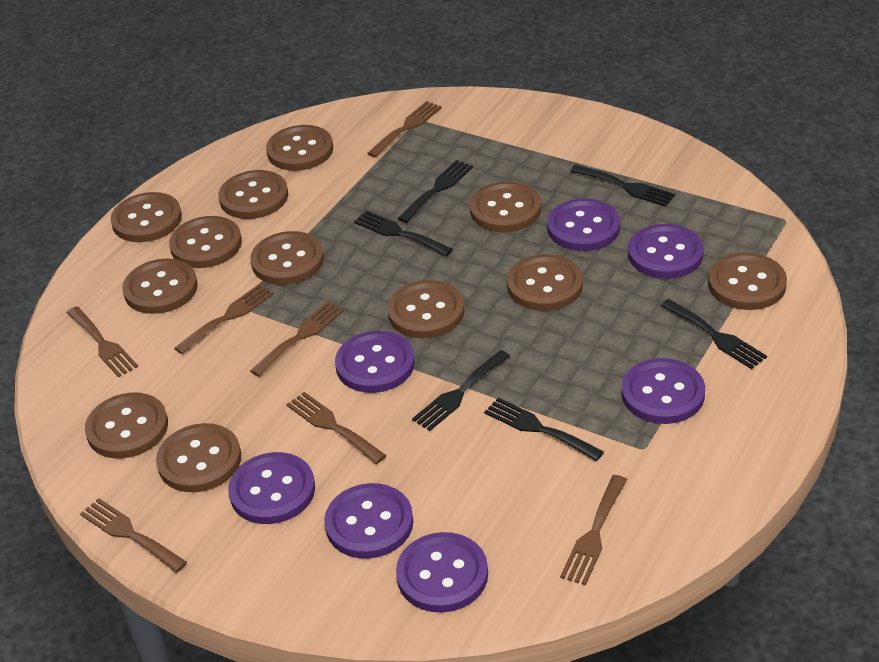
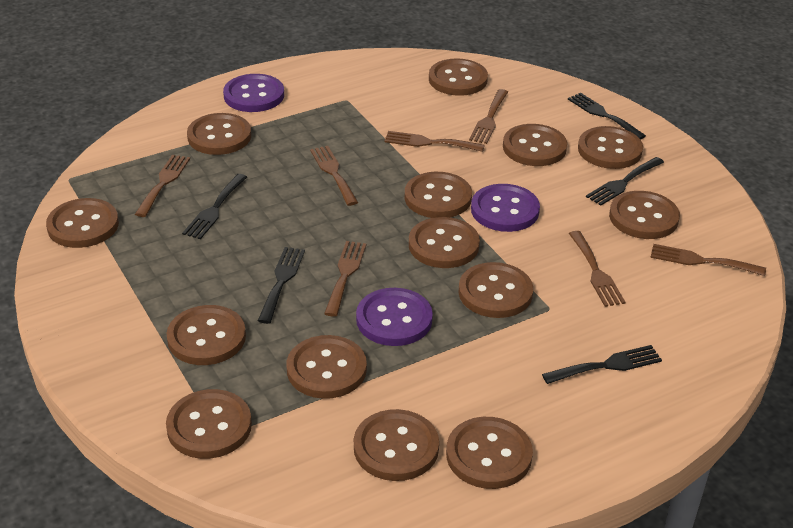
black fork: [354,211,453,256] [397,160,473,223] [412,350,511,431] [484,397,604,461] [570,164,675,207] [660,299,767,369] = 6 -> [182,174,247,239] [258,247,305,324] [542,345,662,384] [568,93,646,140] [586,157,664,206] = 5
brown button: [85,392,168,459] [111,192,182,242] [122,258,198,314] [156,423,241,492] [169,216,242,268] [218,170,288,219] [250,231,324,285] [266,125,333,171] [387,280,464,338] [470,181,541,232] [507,254,583,311] [708,253,787,310] = 12 -> [46,198,119,248] [166,389,252,459] [167,305,246,365] [187,113,251,155] [287,335,367,399] [354,409,439,481] [405,172,472,218] [409,217,480,268] [429,58,488,96] [446,417,533,489] [458,262,533,318] [503,124,567,166] [578,126,643,169] [609,191,680,239] = 14
purple button: [228,452,315,524] [324,483,413,559] [335,331,415,393] [396,532,488,613] [547,199,620,251] [622,358,705,424] [628,224,704,279] = 7 -> [223,74,284,112] [356,288,433,346] [471,184,540,232] = 3

